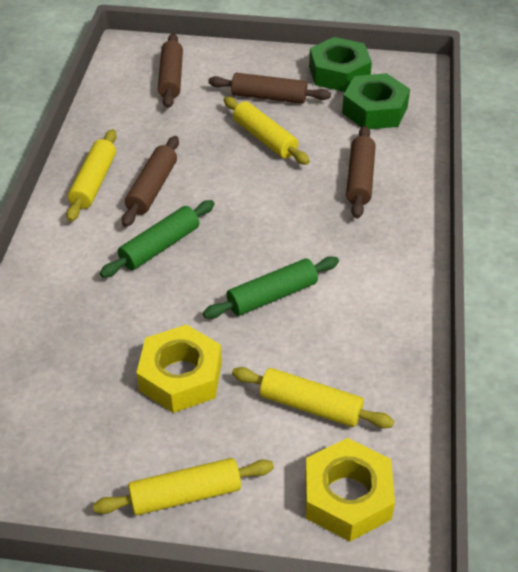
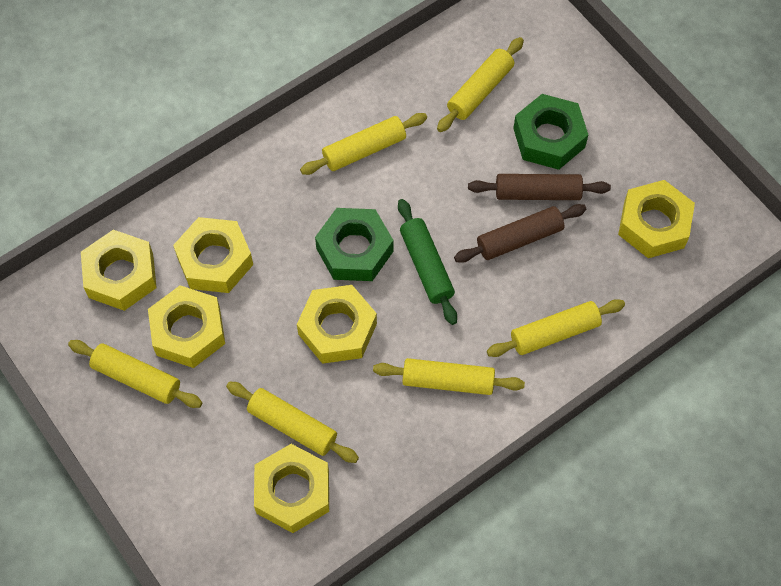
brown rolling pin: [122,136,179,227] [158,33,183,108] [208,73,331,104] [346,126,376,218] = 4 -> [454,204,586,263] [468,174,611,200] = 2
green rolling pin: [100,200,215,278] [203,256,339,319] = 2 -> [398,199,457,325] = 1
yellow nut: [136,324,222,413] [305,438,395,542] = 2 -> [81,230,157,311] [148,285,225,368] [173,217,253,293] [254,444,329,533] [297,285,377,364] [618,180,695,258] = 6
yellow rolling pin: [66,129,117,222] [93,458,274,515] [224,97,310,165] [232,367,394,428] = 4 -> [68,340,202,408] [226,382,359,463] [300,113,427,175] [373,358,525,395] [437,37,524,132] [487,299,625,357] = 6

